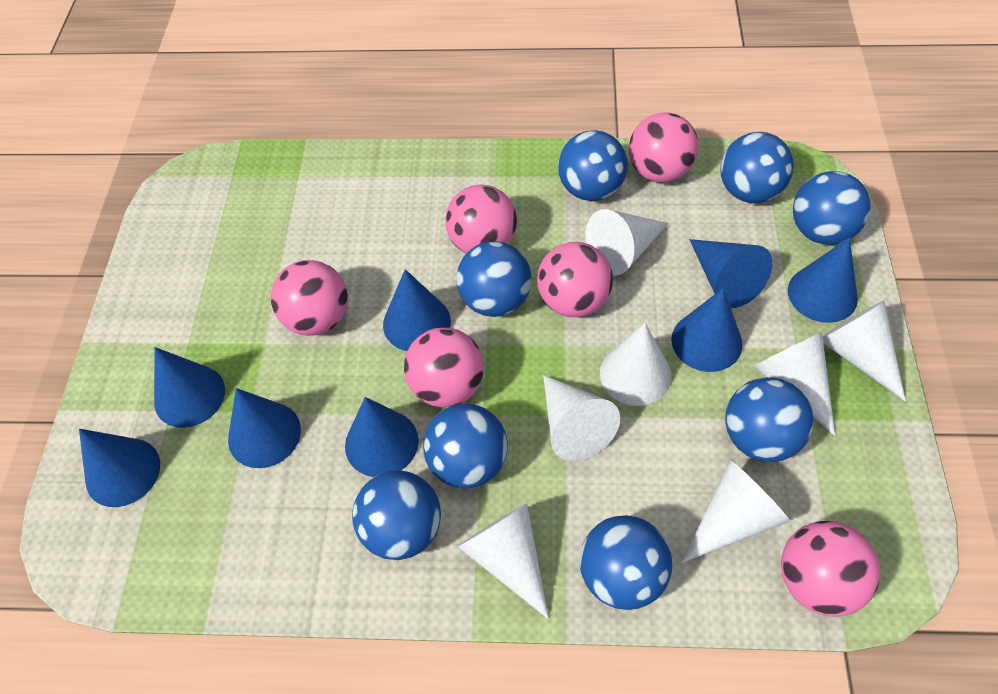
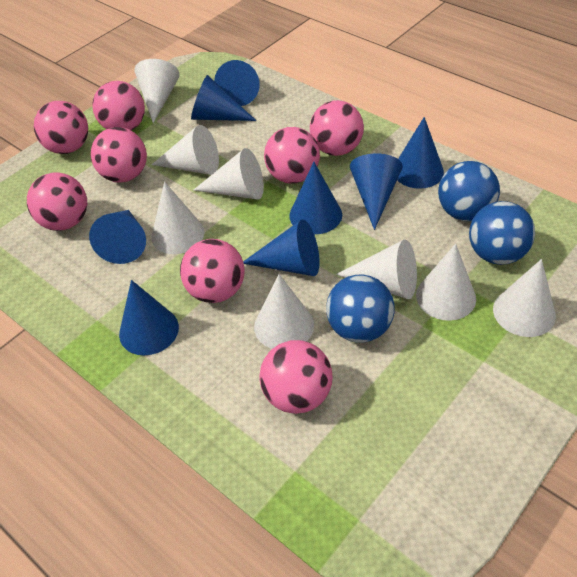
blue ball: [352,471,441,560] [423,403,508,489] [456,241,531,317] [558,130,628,201] [580,515,672,610] [720,132,794,203] [725,377,814,462] [793,171,871,245] = 8 -> [326,275,395,343] [438,161,500,221] [469,201,535,265] = 3
pink ball: [271,260,348,336] [404,327,484,408] [445,184,517,253] [537,242,613,317] [629,112,698,183] [781,521,881,617] = 6 -> [27,172,87,231] [34,101,88,154] [91,127,147,183] [92,81,145,131] [180,239,245,303] [259,340,333,414] [264,127,320,184] [310,100,364,156] = 8
white cone: [457,503,549,619] [543,375,620,461] [586,209,668,276] [600,323,672,406] [682,461,790,563] [754,332,835,436] [822,301,906,401] = 7 -> [134,59,180,123] [151,182,205,254] [152,125,219,175] [194,148,264,200] [254,274,314,349] [336,240,417,299] [416,244,476,321] [493,259,556,337] = 8

